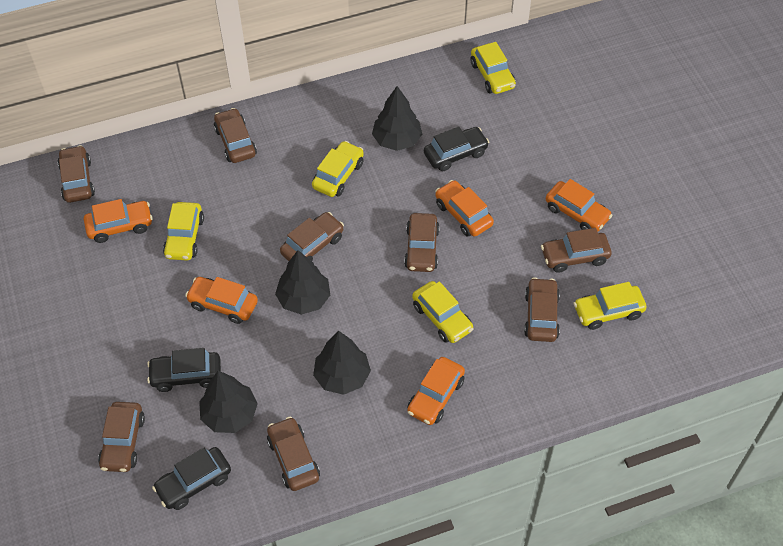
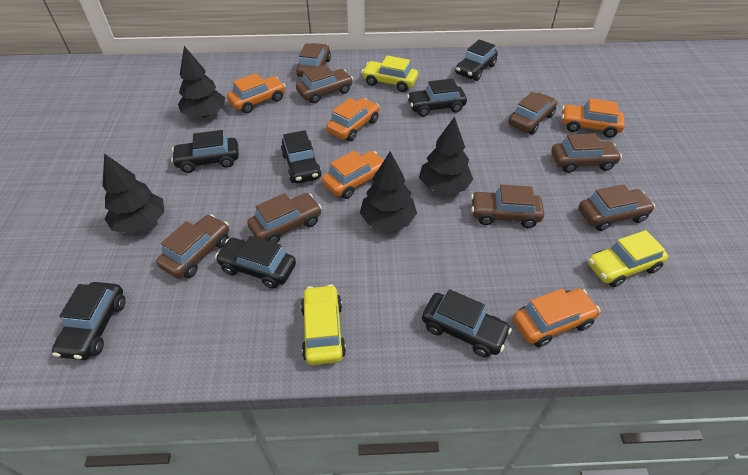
black car: [147,348,221,392] [152,447,231,510] [424,127,489,171] = 3 -> [52,282,125,360] [171,130,239,173] [215,236,296,289] [281,130,322,183] [407,79,467,117] [422,289,512,358] [455,39,498,81] = 7
yellow car: [163,202,204,260] [312,141,364,197] [412,281,474,343] [471,42,516,94] [574,282,647,330] = 5 -> [301,284,346,365] [362,56,418,92] [588,230,668,287] = 3

